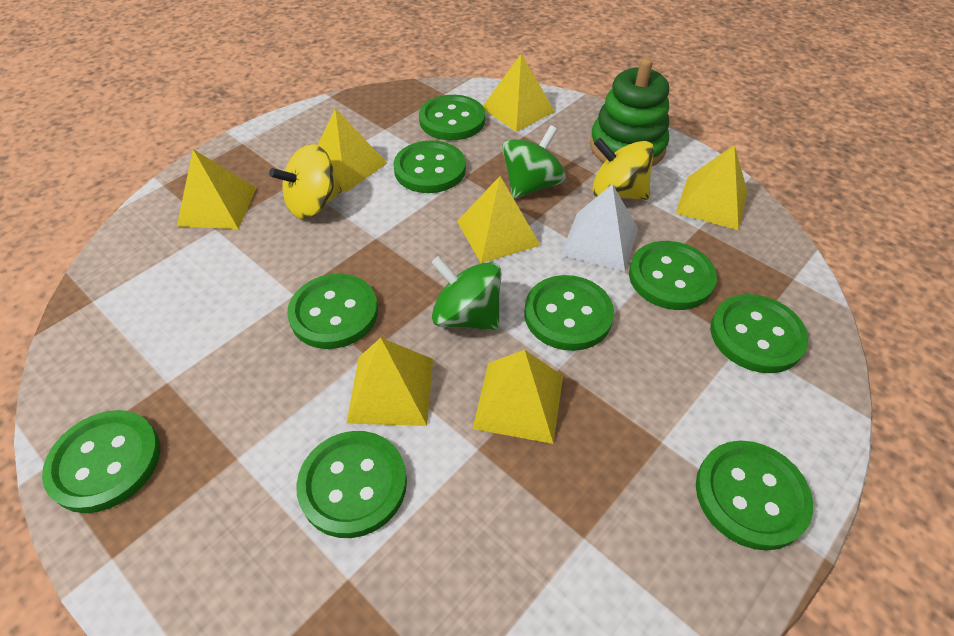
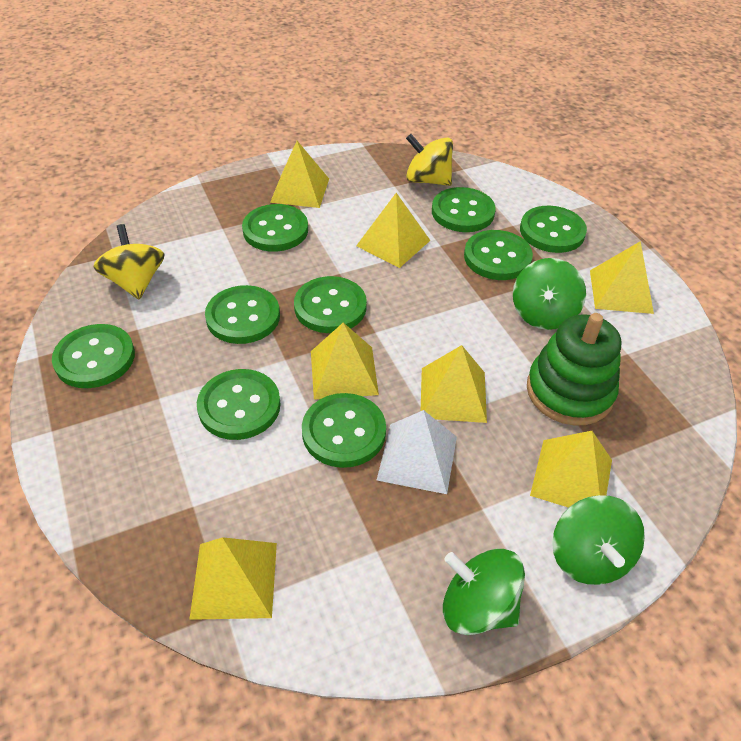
green spinning top: [431,256,501,331] [502,125,566,199] = 2 -> [443,549,525,635] [513,258,586,330] [552,495,645,585] = 3

